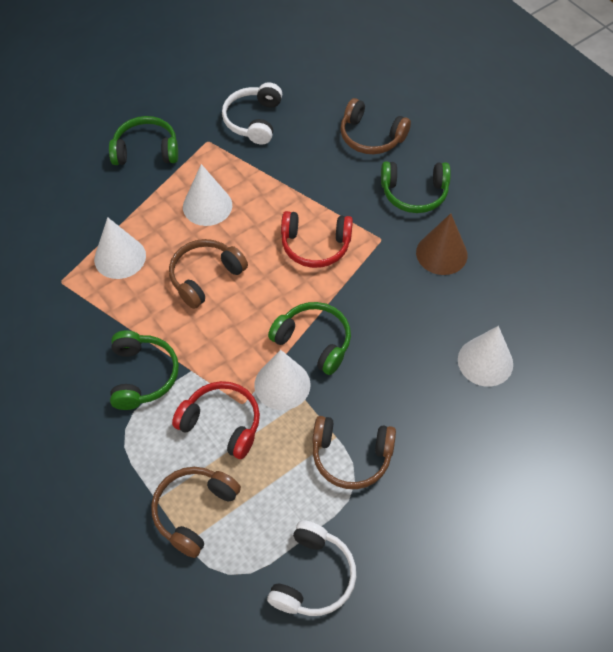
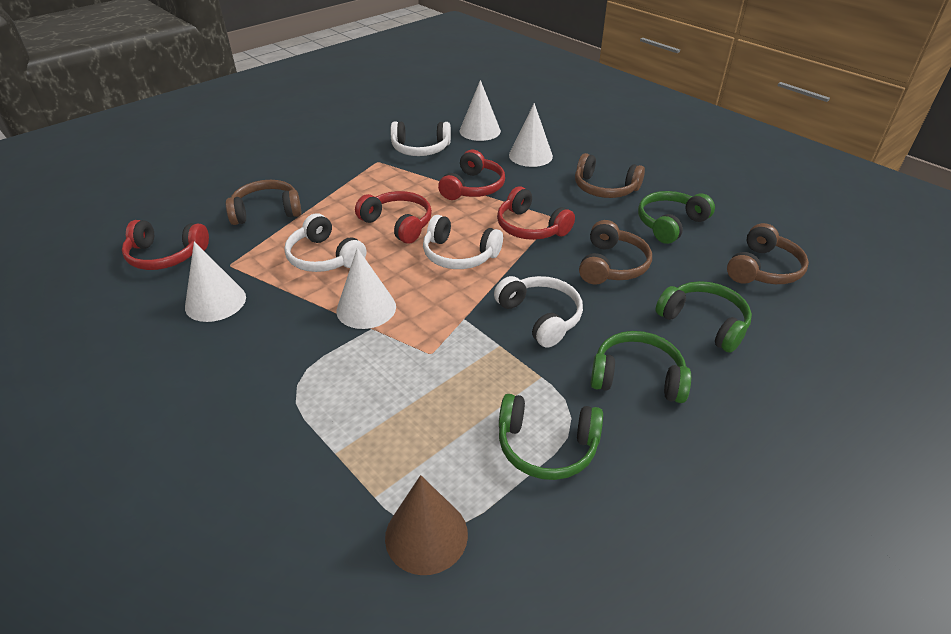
red headphones: [172,381,260,459] [281,211,353,268] = 2 -> [122,220,209,270] [355,191,432,244] [438,150,505,200] [497,187,575,240] = 4
white headphones: [222,82,282,144] [267,520,356,616] = 2 -> [284,213,366,272] [390,121,451,156] [423,215,503,269] [494,276,583,348] = 4

